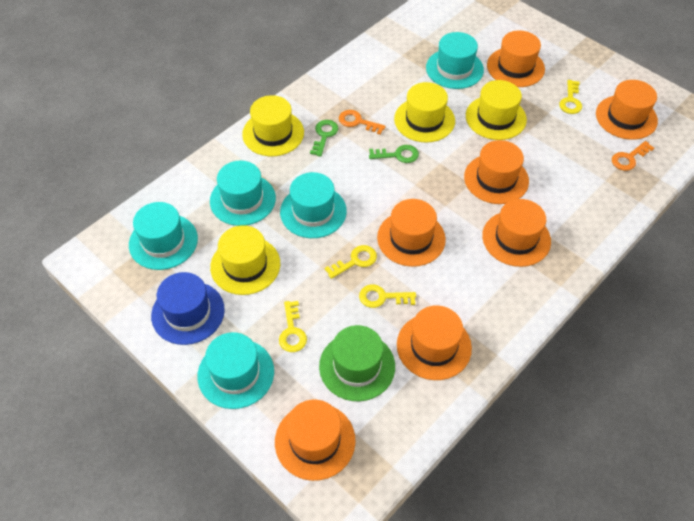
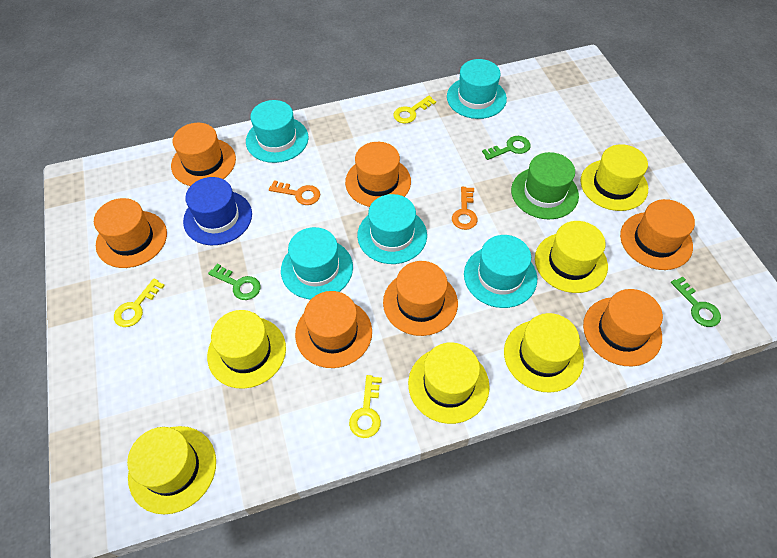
green key: [310,120,339,157] [369,145,419,163] = 2 -> [208,264,261,300] [482,136,531,160] [671,276,721,327] = 3
yellow hat: [210,225,280,295] [242,95,304,156] [394,82,455,143] [466,80,527,140] = 4 -> [127,426,216,514] [207,310,286,389] [408,342,490,424] [504,313,584,393] [535,221,608,293] [580,144,648,211] = 6
yellow key: [279,301,307,352] [325,245,377,279] [359,285,416,308] [559,80,582,114] = 4 -> [114,278,165,327] [349,375,382,438] [393,96,436,123] = 3

